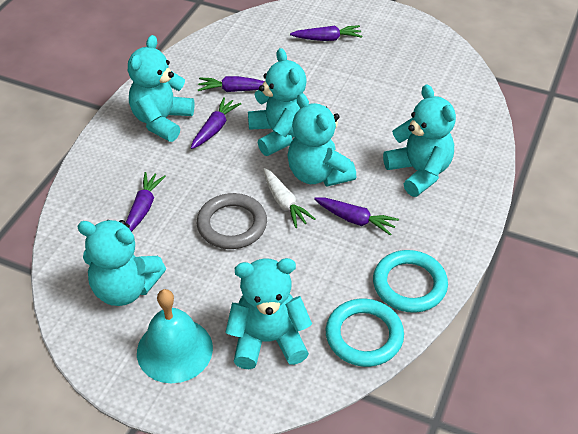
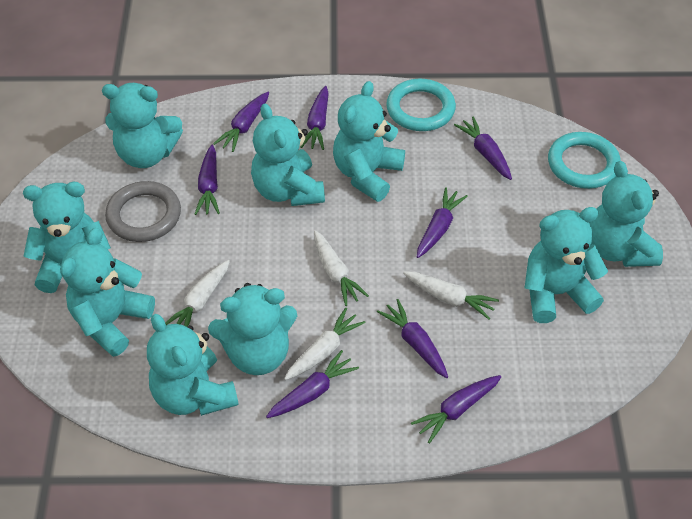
purple carrot: [126,172,166,232] [191,97,241,149] [198,76,265,92] [290,25,362,41] [314,197,399,236] = 5 -> [195,145,220,215] [213,92,269,152] [266,350,359,418] [301,86,329,150] [377,299,448,378] [411,375,501,443] [417,187,468,258] [454,116,512,180] = 8
turquoise bell: [137,289,213,383] = 1 -> none = 0
turquoise teddy bear: [77,220,166,306] [128,35,194,142] [225,258,312,369] [248,48,307,156] [287,93,356,186] [383,84,456,197] = 6 -> [23,182,111,293] [60,228,155,357] [102,83,183,168] [147,314,239,416] [208,283,297,375] [251,103,325,206] [333,81,405,202] [525,207,608,323] [589,161,663,267] = 9
white carrot: [263,168,315,228] = 1 -> [165,260,230,327] [284,308,366,380] [314,230,369,306] [403,271,499,320] = 4

